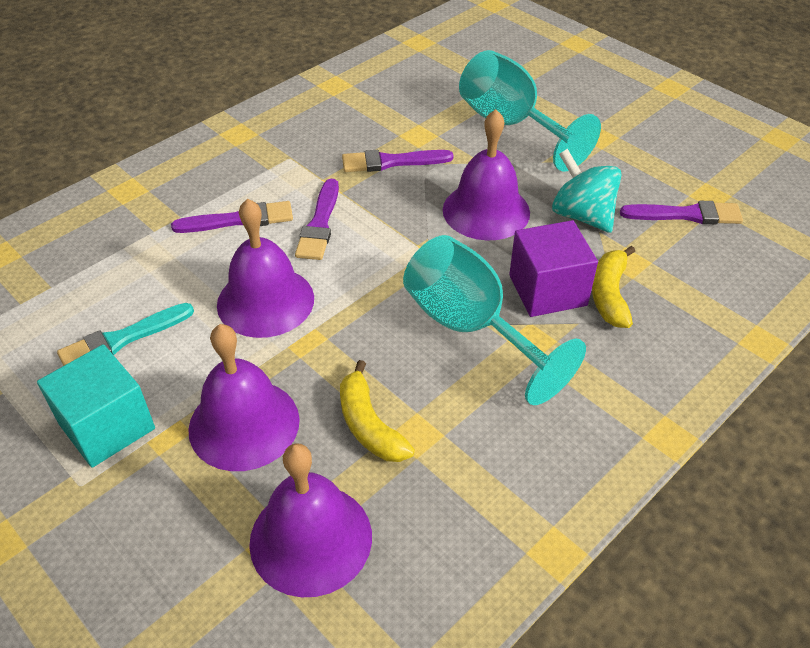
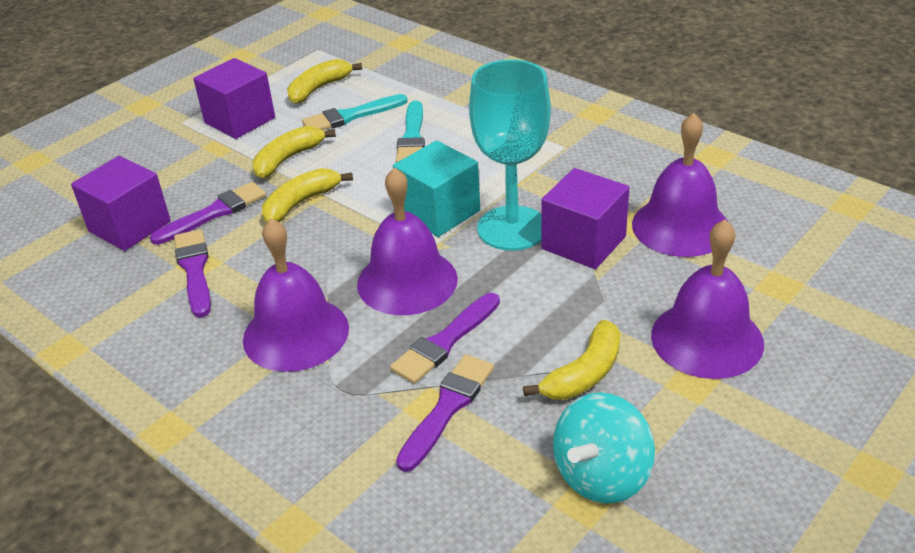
purple cube: [509,220,598,317] = 1 -> [71,156,171,251] [193,58,275,139] [541,168,629,269] = 3
turquoise brush: [57,303,194,366] = 1 -> [302,94,407,130] [396,101,425,163] = 2
turquoise goblet: [403,235,586,405] [459,50,601,171] = 2 -> [469,59,551,251] = 1
yellow banana: [340,360,415,462] [592,246,635,328] = 2 -> [252,126,336,178] [262,168,353,222] [287,59,362,104] [523,320,620,400] = 4

